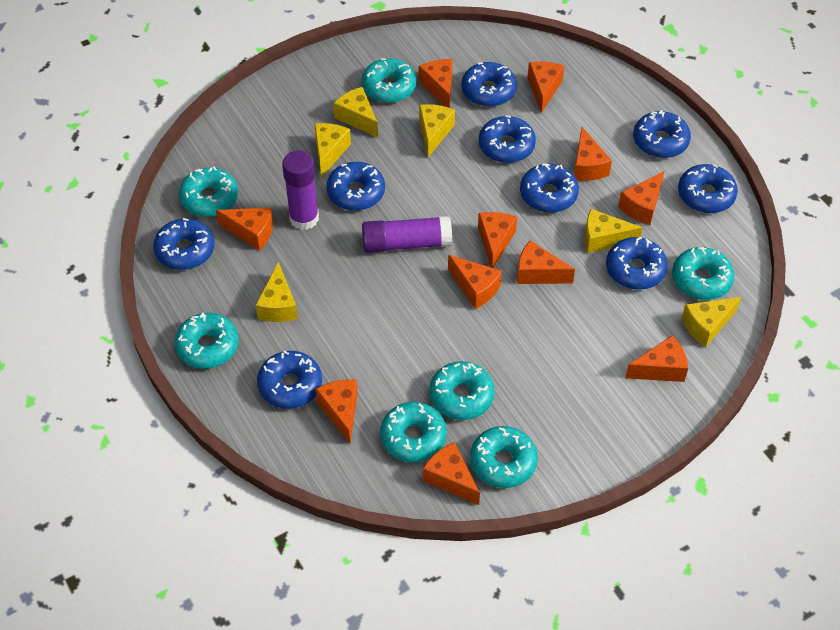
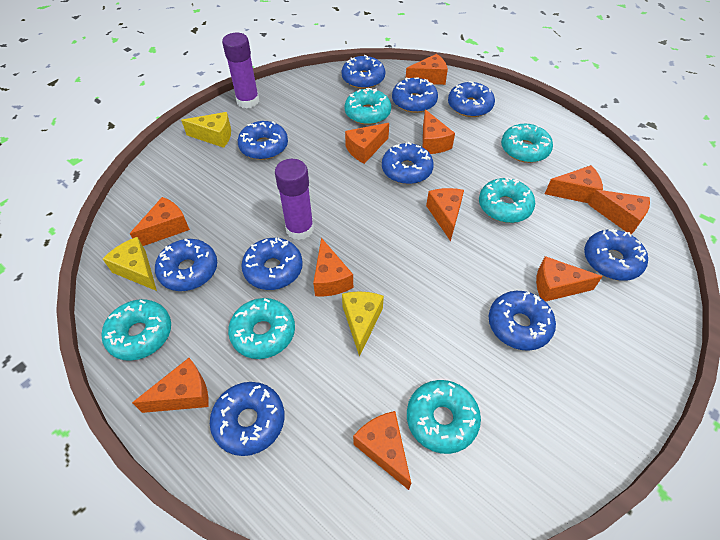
blue donut: [153,218,215,270] [257,351,322,409] [326,162,385,211] [461,62,517,107] [479,115,536,163] [520,164,579,213] [606,237,668,290] [633,110,691,158] [678,164,738,213] = 9 -> [155,239,217,291] [210,382,285,456] [238,121,288,160] [241,238,303,290] [342,55,385,89] [382,142,434,184] [392,77,438,113] [448,81,495,117] [489,291,556,351] [584,229,648,281] = 10
turquoise donut: [174,313,239,369] [179,167,238,217] [362,58,417,103] [380,402,447,462] [429,361,495,420] [470,426,538,488] [672,247,734,300] = 7 -> [102,299,171,361] [228,298,295,359] [345,88,391,125] [407,380,481,454] [479,177,535,223] [501,124,553,163] = 6
yellow cheese: [255,262,298,322] [314,123,351,177] [333,87,378,138] [419,104,455,157] [584,209,642,253] [682,297,741,347] = 6 -> [103,237,157,291] [181,112,231,148] [342,292,384,357] = 3

